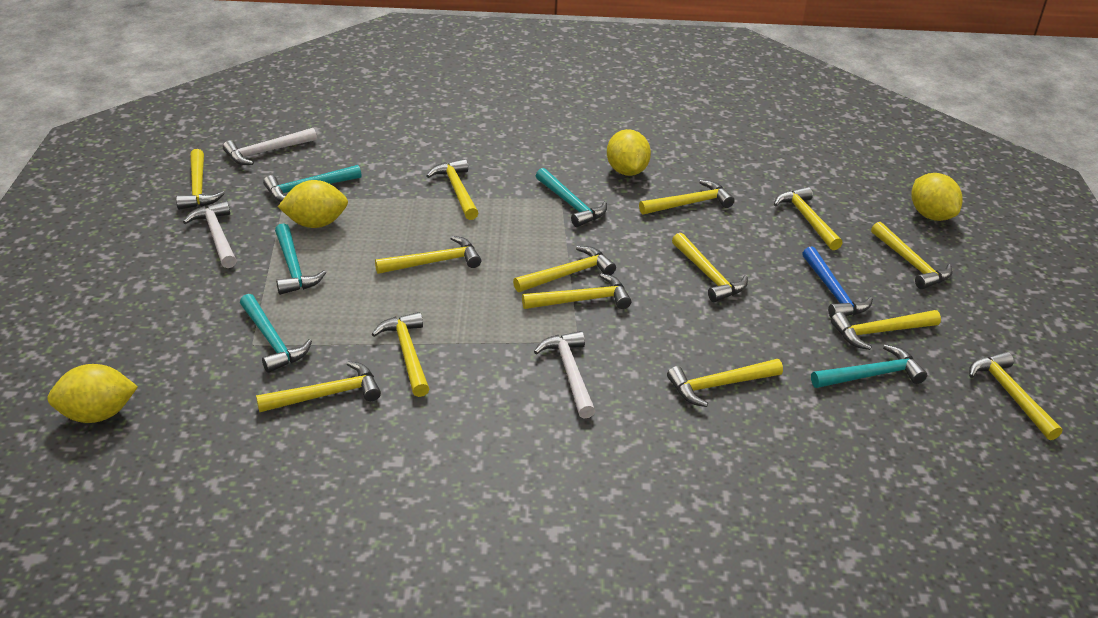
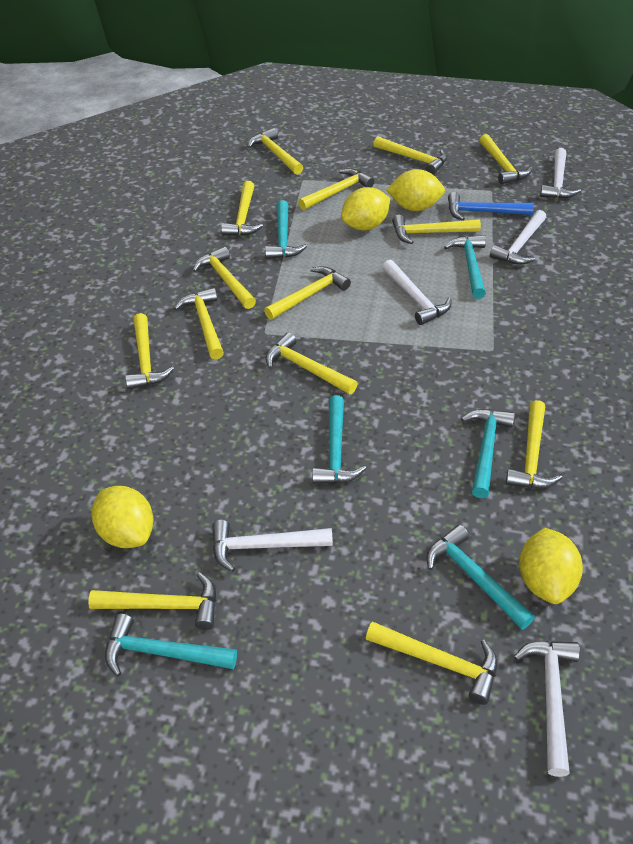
turquoise hammer: [240,294,312,373] [263,165,362,202] [275,223,326,295] [536,168,607,227] [811,345,927,388] = 5 -> [105,614,237,677] [265,200,307,259] [312,395,366,484] [426,524,535,630] [444,235,486,299] [461,409,515,498] = 6
white hammer: [183,201,237,268] [223,128,317,165] [534,331,595,418] = 3 -> [212,520,333,572] [382,260,451,325] [490,210,546,265] [514,641,580,777] [540,148,581,199] = 5

